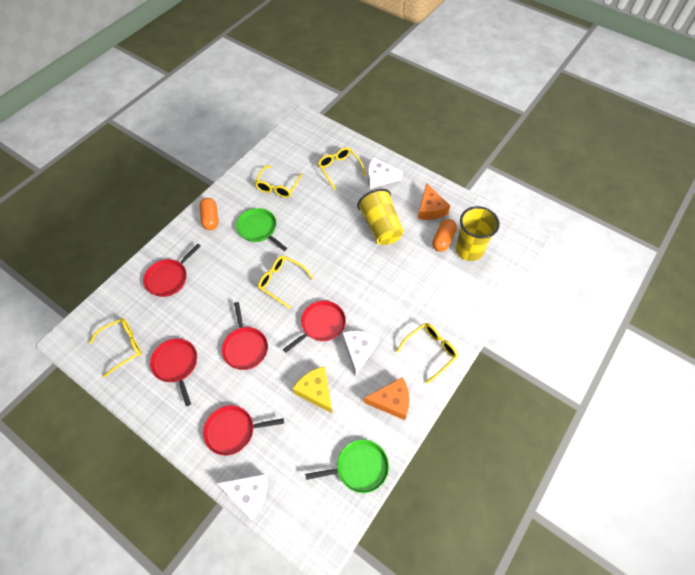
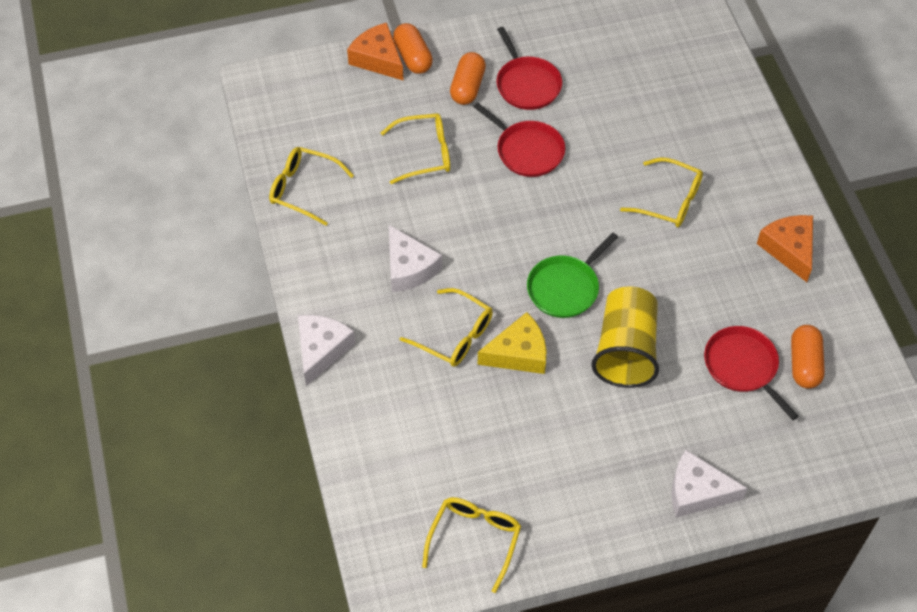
green pan: [236,208,287,251] [305,439,389,493] = 2 -> [527,233,618,318] = 1
orange capsule: [199,198,219,230] [432,219,457,252] = 2 -> [393,23,433,74] [450,52,486,105] [791,325,825,388] = 3
red pan: [143,244,201,297] [150,338,197,406] [203,405,284,456] [222,302,268,370] [283,301,346,353] = 5 -> [473,103,565,177] [496,27,562,110] [704,326,799,420] = 3
yellow cup: [357,189,404,245] [456,206,500,261] = 2 -> [591,286,659,388] = 1

